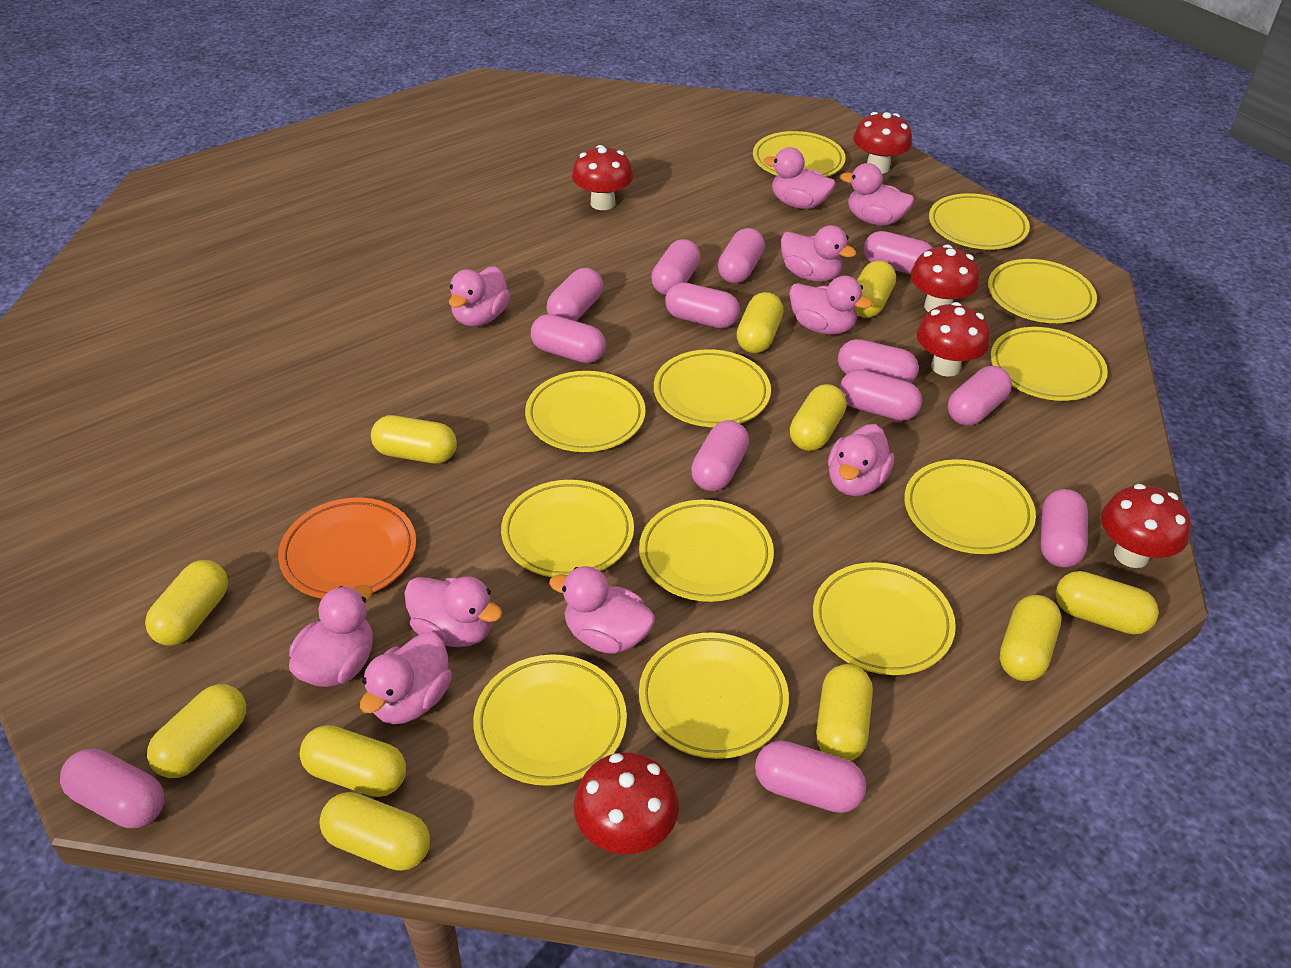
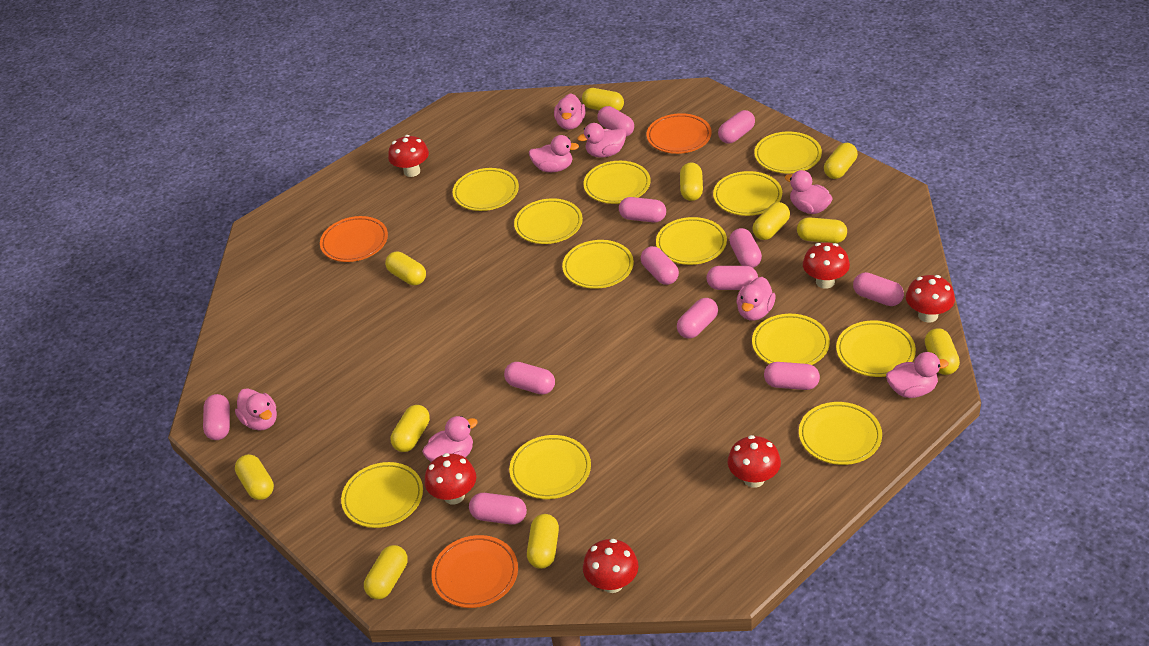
orange plate: [278,498,416,599] = 1 -> [320,216,388,262] [431,535,518,608] [647,113,712,154] = 3
pink capsule: [60,748,164,828] [531,314,606,363] [546,268,603,321] [651,239,701,295] [665,282,740,328] [691,420,749,491] [718,228,765,283] [755,741,866,813] [838,339,919,383] [839,369,922,421] [864,231,933,274] [948,366,1012,426] [1040,489,1088,567] = 13 -> [203,394,230,440] [469,493,527,525] [504,362,555,394] [597,106,634,137] [619,197,666,222] [641,246,679,285] [677,298,718,339] [707,266,758,290] [718,110,755,144] [729,228,762,268] [764,362,820,390] [853,272,904,306] = 12
pink duck: [289,585,373,687] [360,632,452,724] [404,577,502,647] [449,266,510,327] [549,566,655,654] [764,147,835,209] [781,225,857,282] [789,276,873,335] [828,424,894,496] [840,163,914,226] = 10 -> [235,388,277,431] [422,416,478,462] [529,135,579,172] [554,93,585,130] [577,123,626,158] [736,277,776,321] [785,170,833,214] [886,352,949,398] = 8

